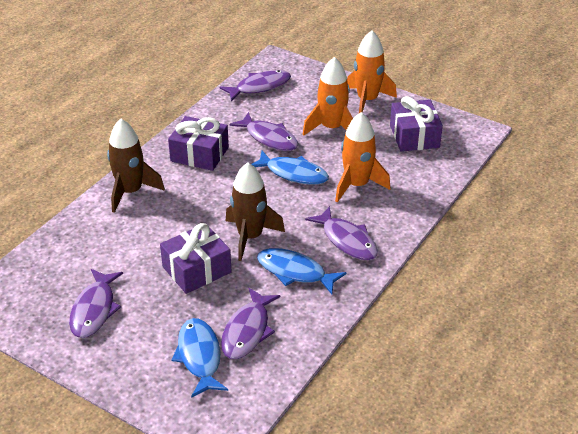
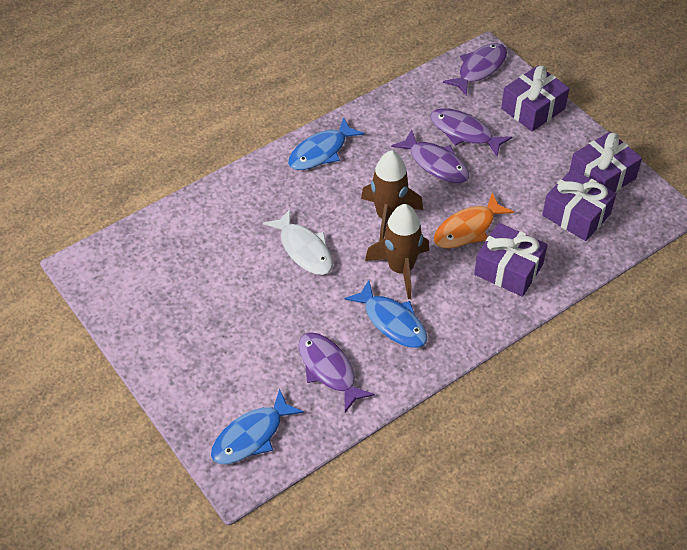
orange fish: none = 0 -> [434,193,514,249] = 1
orange rocket: [303,57,353,136] [335,112,391,203] [347,31,397,113] = 3 -> none = 0
purple fish: [69,269,123,338] [220,70,291,101] [221,288,280,359] [229,112,298,151] [305,206,378,260] = 5 -> [299,332,375,412] [391,129,469,183] [430,108,512,157] [443,43,507,96] = 4
purple gift: [160,223,232,294] [168,116,229,171] [390,96,443,152] = 3 -> [474,223,548,297] [501,66,570,131] [542,169,616,241] [569,132,642,192] = 4
white fish: none = 0 -> [263,209,333,275] = 1

